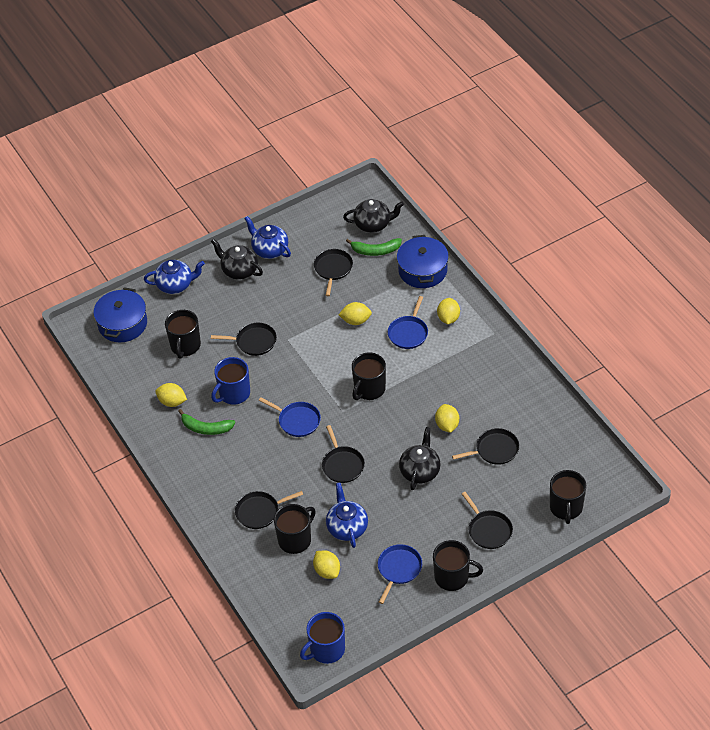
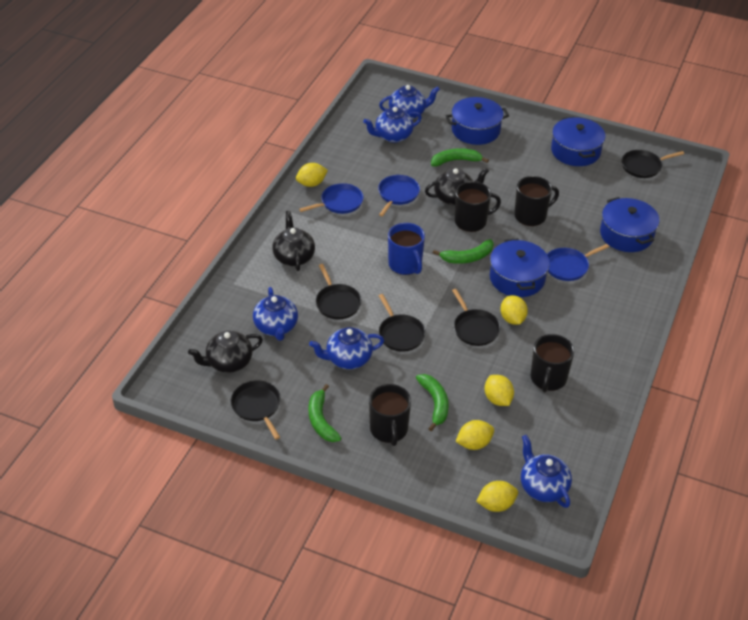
black mug: [165,310,201,359] [274,504,316,554] [352,353,386,400] [433,540,483,591] [550,470,586,524] = 5 -> [369,384,411,446] [454,181,501,232] [514,176,559,226] [531,334,574,392] = 4
black pan: [211,323,277,356] [235,491,303,529] [314,249,353,296] [322,425,365,483] [452,428,519,465] [462,492,513,549] = 6 -> [230,380,281,440] [315,264,362,320] [378,294,426,352] [452,289,501,346] [621,150,684,178] = 5
blue mug: [211,357,250,405] [300,612,345,664] = 2 -> [388,223,425,275] = 1
blue pot: [93,288,147,342] [397,235,449,288] = 2 -> [446,97,509,145] [490,238,550,297] [551,117,606,166] [600,197,660,252] = 4
blue teapot: [144,260,205,294] [244,216,291,259] [326,482,368,548] = 3 -> [253,287,298,341] [309,327,384,369] [363,107,422,143] [379,85,440,119] [521,435,572,508] = 5
green banana: [178,409,235,435] [346,238,402,256] = 2 -> [308,384,341,442] [416,374,449,431] [431,148,489,166] [433,239,494,264] = 4

